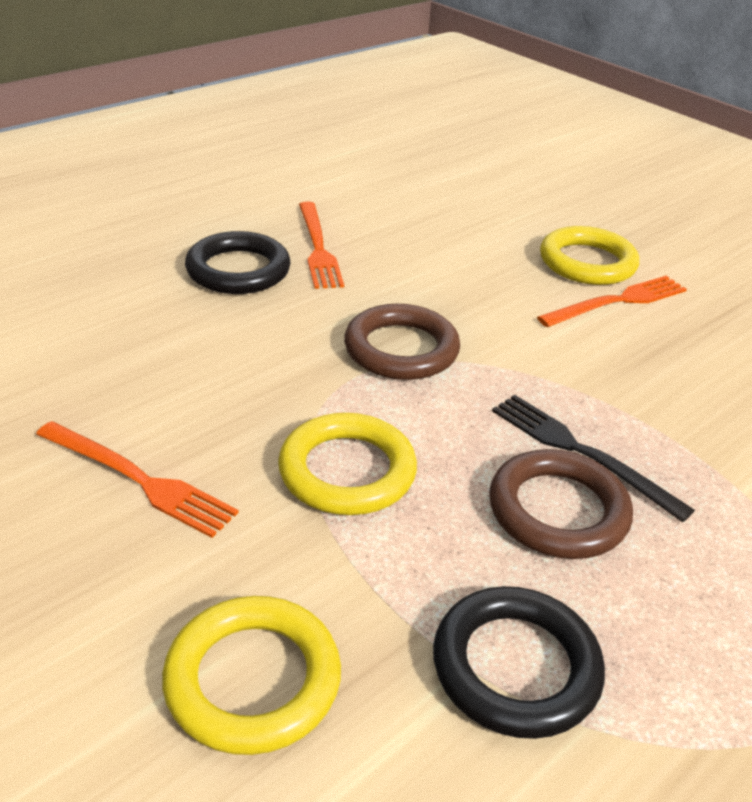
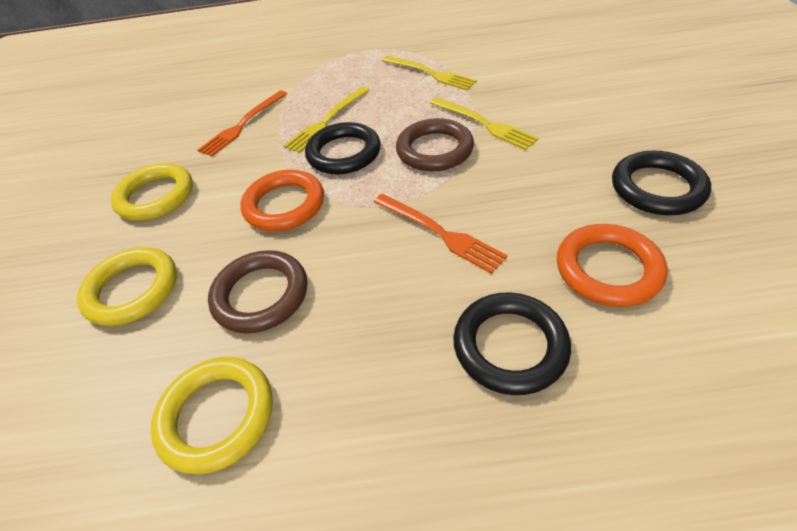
black fork: [492,395,695,523] = 1 -> none = 0
black ring: [185,231,291,294] [433,586,605,739] = 2 -> [305,122,381,175] [453,292,571,395] [612,151,711,215] = 3
orange fork: [36,421,239,538] [299,202,344,289] [537,276,687,327] = 3 -> [197,90,287,157] [374,194,508,274] = 2
orange ring: none = 0 -> [240,170,324,231] [557,224,668,307] = 2
yellow fork: none = 0 -> [284,87,369,153] [382,56,477,90] [430,97,539,150] = 3

